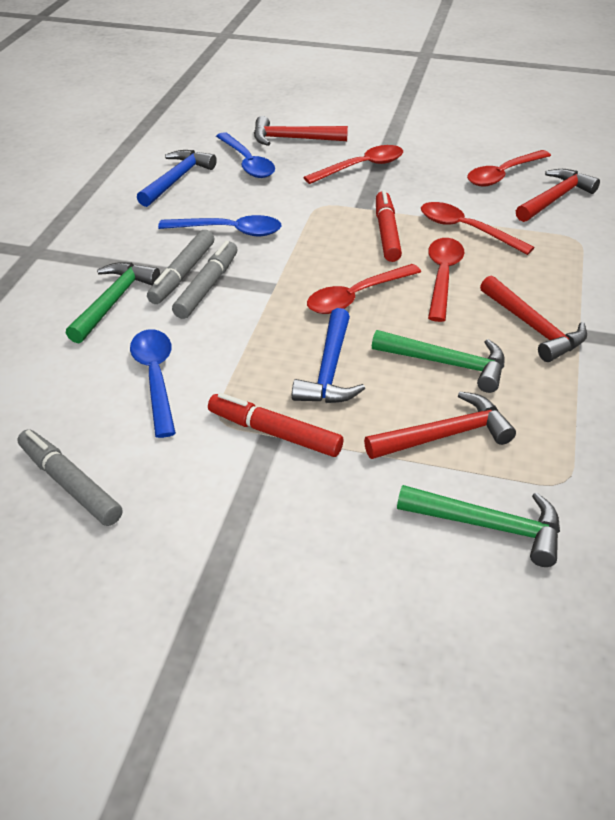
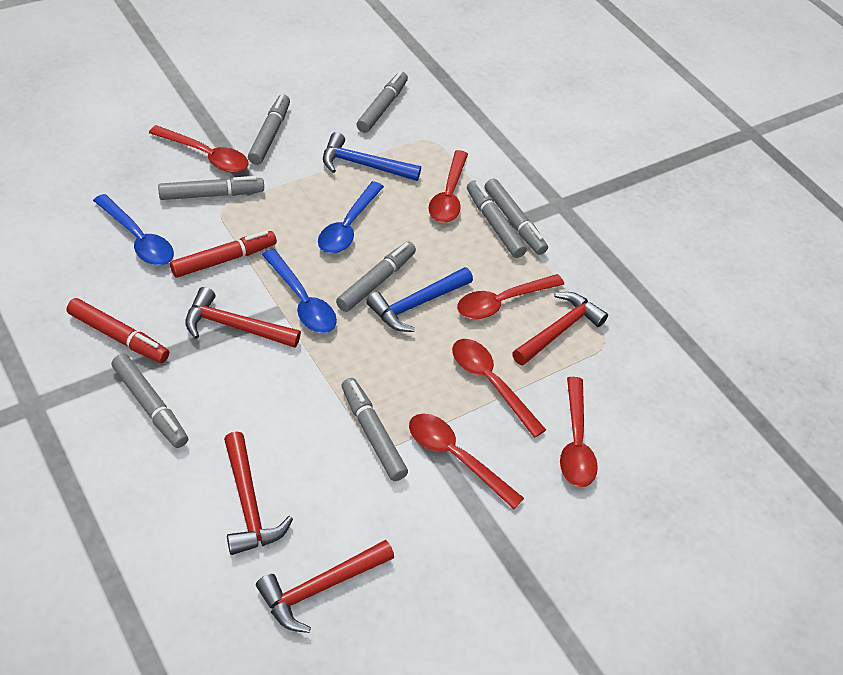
green hammer: [66,262,160,343] [372,330,504,393] [397,485,560,567] = 3 -> none = 0
grey marker: [17,429,122,526] [147,230,214,304] [172,241,238,319] = 3 -> [111,354,188,448] [158,176,264,200] [248,94,290,165] [336,242,416,312] [341,378,408,481] [356,71,408,133] [467,180,527,258] [485,179,548,255] = 8
red spoon: [303,145,403,184] [307,264,421,314] [421,202,534,255] [428,238,464,322] [467,150,551,187] = 5 -> [149,125,249,172] [409,414,524,509] [428,150,468,223] [452,339,546,438] [457,274,565,319] [560,377,598,487] = 6

